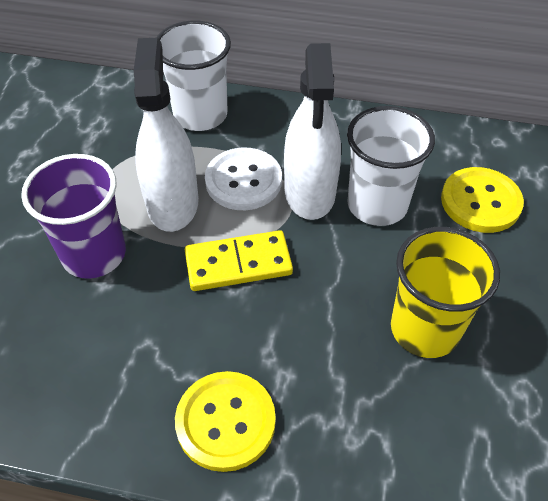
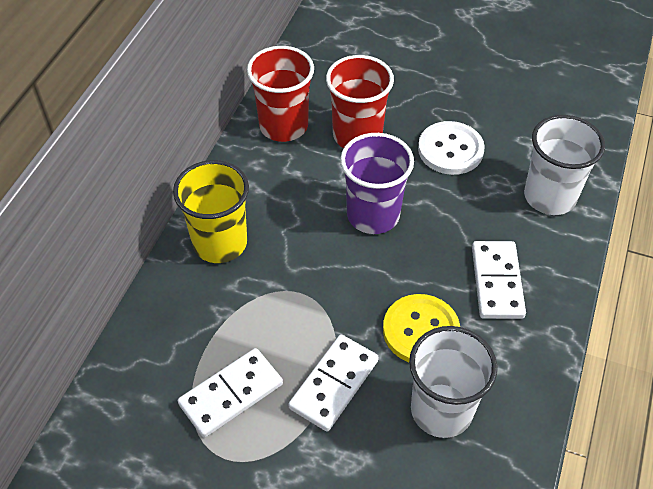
red cup: none = 0 -> [247,46,314,142] [326,55,394,148] = 2
white domino: none = 0 -> [178,348,283,438] [288,334,379,432] [472,241,526,319] = 3
white spray bottle: [134,37,199,232] [284,43,341,220] = 2 -> none = 0
yellow button: [175,371,276,472] [441,167,524,233] = 2 -> [383,294,460,362] = 1
yellow domino: [184,230,293,291] = 1 -> none = 0

